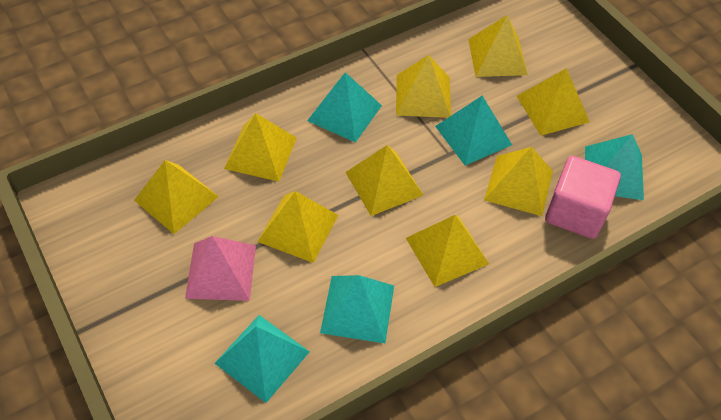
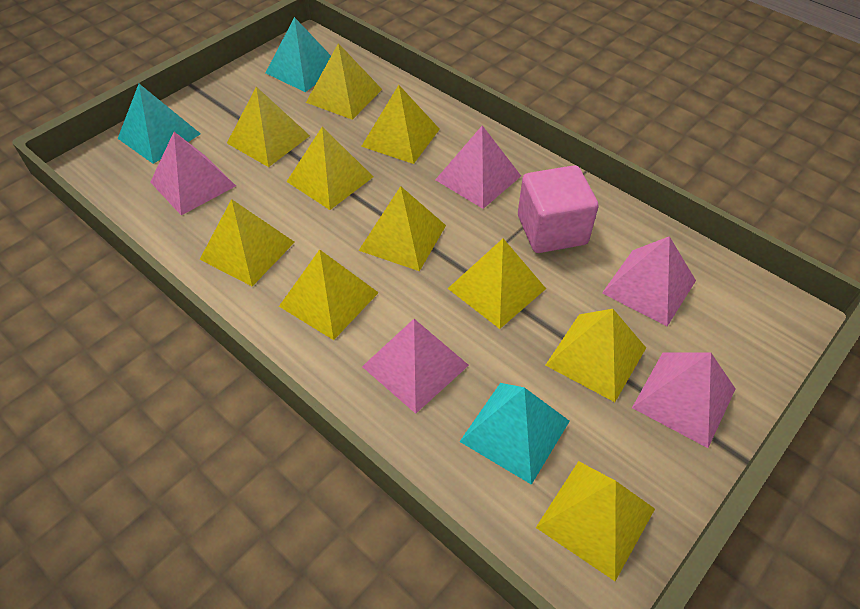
pink pyramid: [185,236,256,301] = 1 -> [150,132,236,215] [362,319,469,414] [435,125,521,209] [602,236,696,326] [632,353,736,448] = 5
turquoise pyramid: [215,315,310,403] [307,72,382,143] [320,275,394,343] [435,95,512,165] [585,134,644,200] = 5 -> [117,84,201,164] [266,17,331,92] [460,383,570,485] = 3
yellow pyramid: [134,160,219,234] [224,113,297,182] [257,191,338,263] [345,145,423,216] [396,55,451,118] [406,215,489,287] [468,15,528,77] [484,147,553,216] [517,68,590,136] = 9 -> [199,199,295,286] [227,87,310,167] [279,249,379,340] [286,127,373,210] [306,43,382,120] [359,186,446,271] [361,85,440,164] [447,238,546,329] [536,461,655,581] [545,309,646,402] = 10

